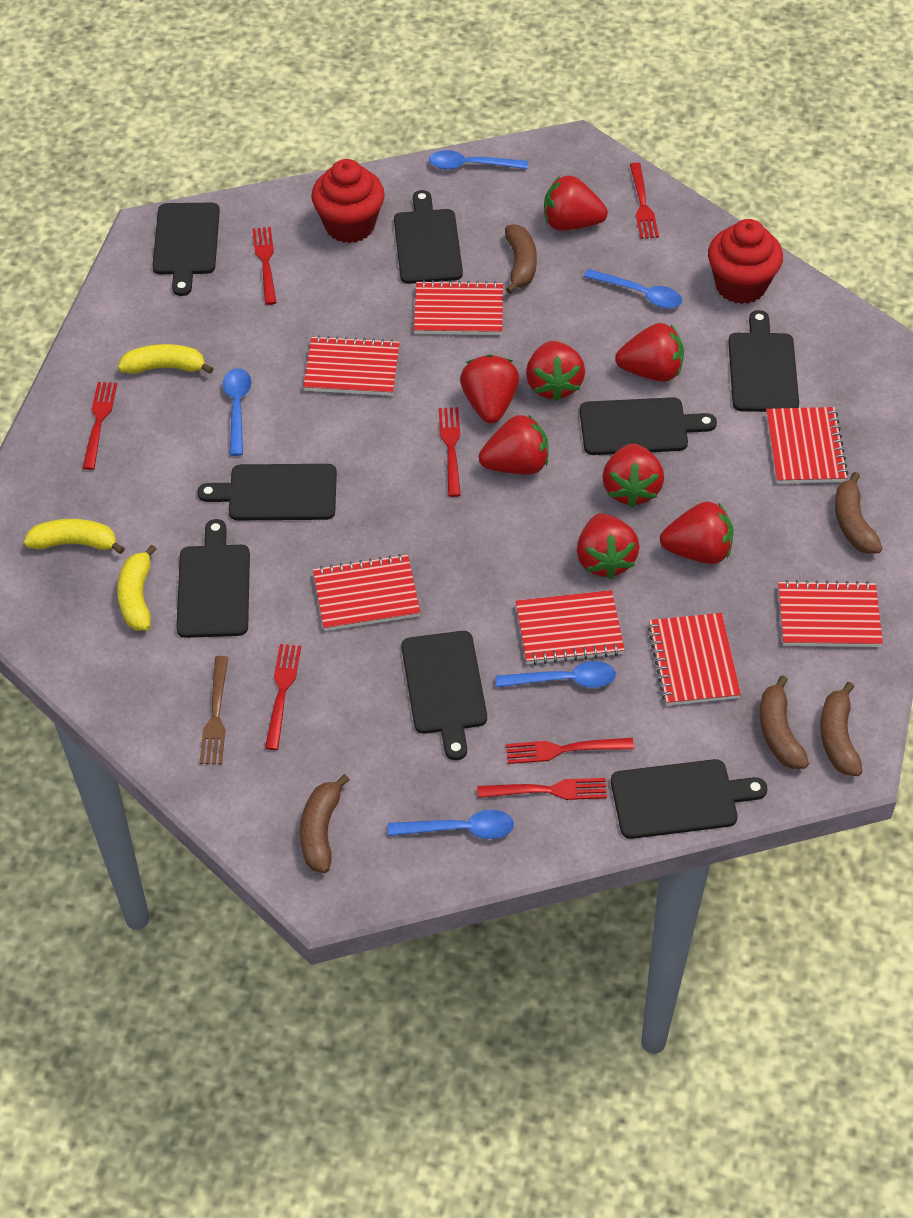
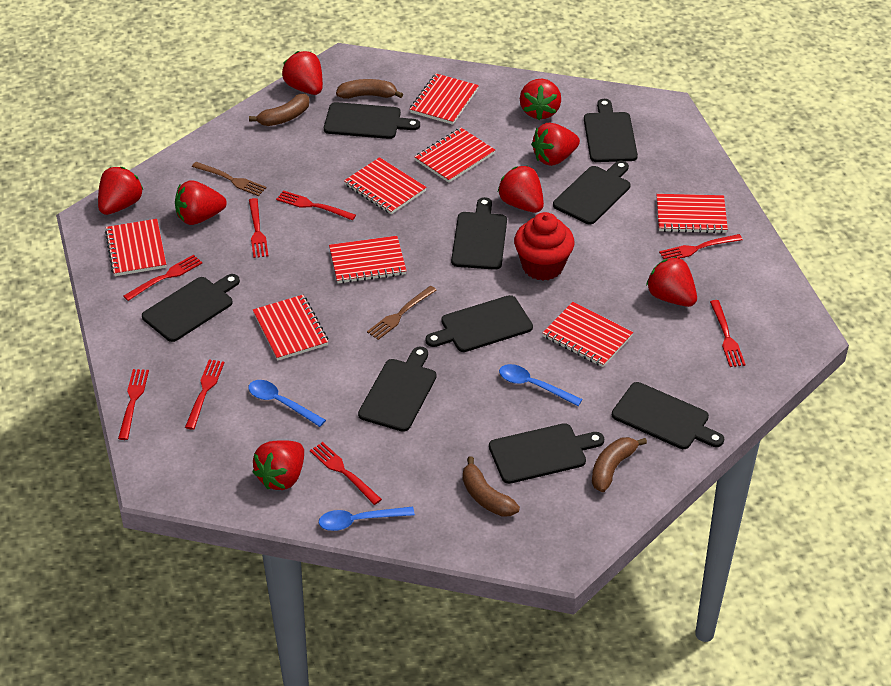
black cutting board: [152,203,220,296] [176,519,250,638] [197,464,337,520] [394,190,463,284] [402,631,487,760] [580,397,717,455] [611,759,767,839] [728,310,799,412] = 8 -> [142,274,240,342] [324,102,420,139] [358,347,437,432] [425,295,533,352] [451,197,507,270] [489,423,604,484] [553,161,631,225] [584,99,638,162] [612,382,724,449] = 9
blue spoon: [223,368,251,456] [388,810,514,839] [429,150,528,170] [495,661,616,688] [584,269,683,309] = 5 -> [248,380,326,427] [319,506,415,531] [499,364,583,406] = 3
brown banana: [300,774,350,873] [505,224,537,294] [759,675,809,769] [820,682,863,776] [835,472,883,554] = 5 -> [249,94,309,126] [336,79,403,99] [463,456,520,517] [592,437,647,492] = 4
brown fork: [200,656,228,764] = 1 -> [192,162,266,196] [367,286,437,340] = 2
red cupcake: [311,159,385,243] [708,219,783,304] = 2 -> [514,212,574,281] = 1
red fork: [83,382,117,470] [252,227,277,305] [265,644,301,750] [439,407,461,497] [477,778,607,800] [506,738,634,764] [630,163,659,239] = 7 -> [118,369,149,440] [123,255,202,301] [185,359,224,429] [249,198,268,258] [276,190,356,221] [310,442,382,505] [659,234,743,259] [710,300,746,367] = 8
red notebook: [303,335,400,396] [313,554,420,631] [414,280,503,335] [516,590,625,665] [648,613,741,706] [766,407,848,484] [778,580,883,647] = 7 -> [105,219,166,276] [253,295,328,361] [329,236,406,284] [344,157,426,214] [410,73,479,125] [415,128,495,183] [543,302,633,367] [656,194,728,233] = 8
yellow banana: [24,519,125,554] [117,544,157,630] [118,344,214,374] = 3 -> none = 0

